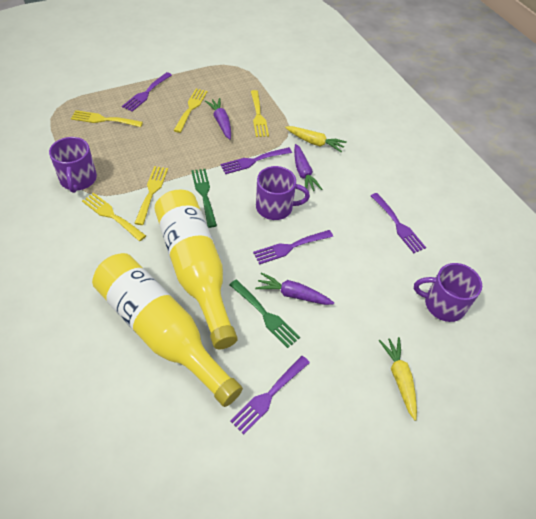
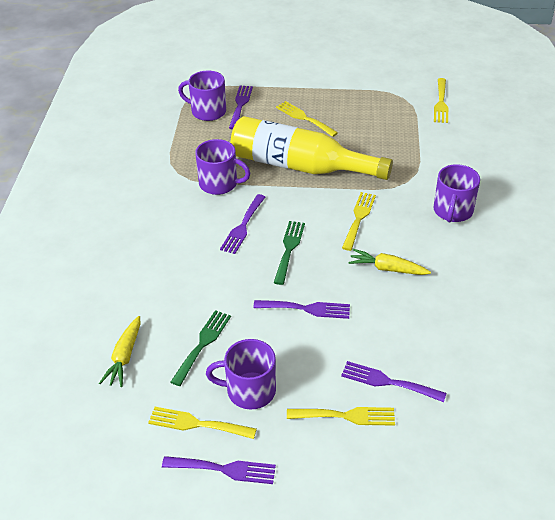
purple carrot: [205,98,231,140] [255,272,334,305] [294,144,322,191] = 3 -> none = 0
purple mug: [49,137,97,193] [256,166,310,220] [414,263,482,322] = 3 -> [178,71,226,121] [195,139,250,195] [206,339,276,409] [433,164,480,222] = 4
yellow bottle: [92,253,243,407] [154,190,238,349] = 2 -> [230,116,393,180] = 1

